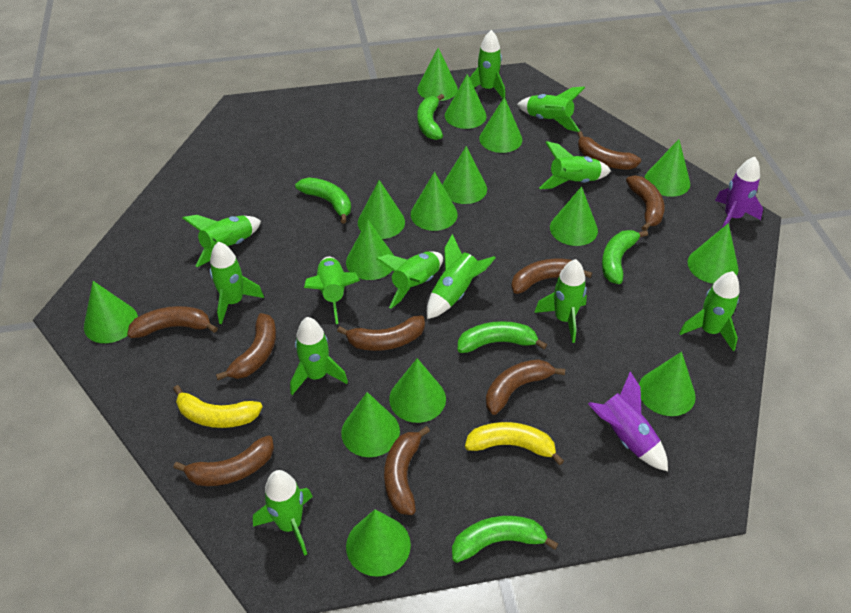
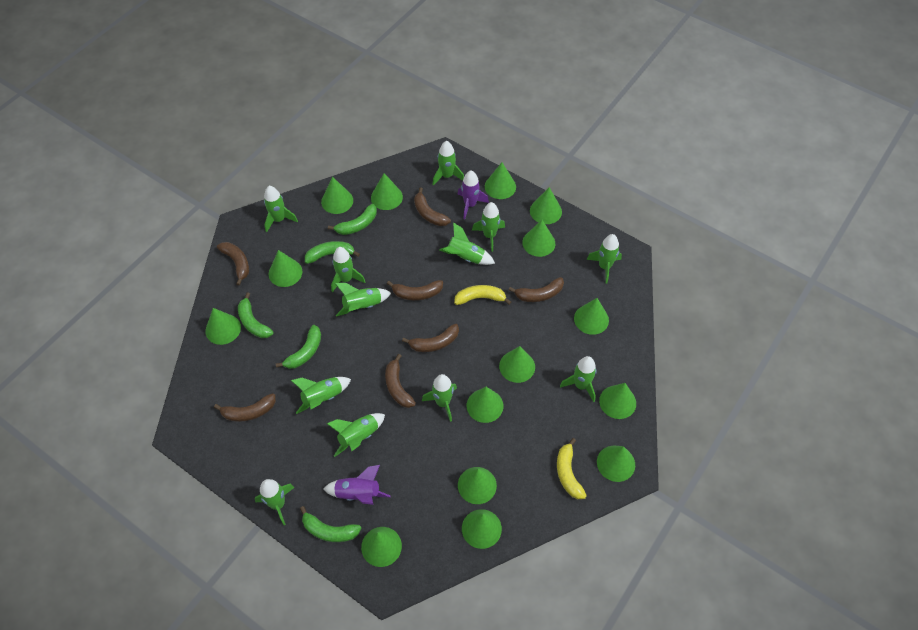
brown banana: [127,306,218,338] [174,435,274,486] [216,313,276,380] [337,315,425,351] [384,426,430,515] [486,359,565,415] [511,259,592,294] [577,131,641,170] [626,175,665,231] = 9 -> [214,393,276,422] [217,242,249,286] [385,354,416,408] [387,280,443,300] [402,324,459,352] [414,187,451,226] [509,277,564,302] = 7

